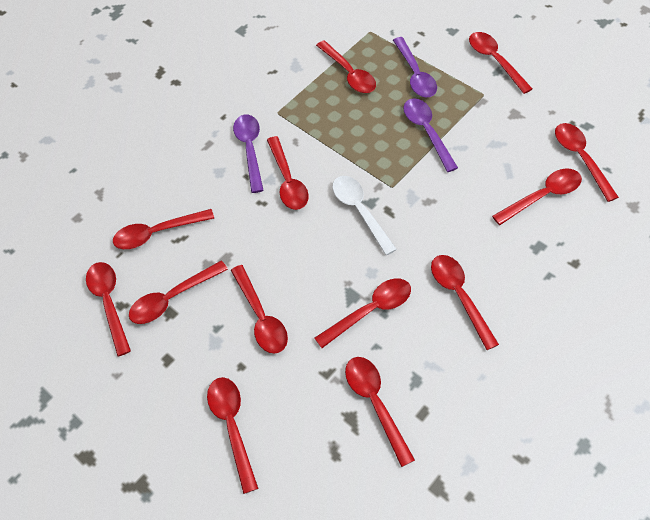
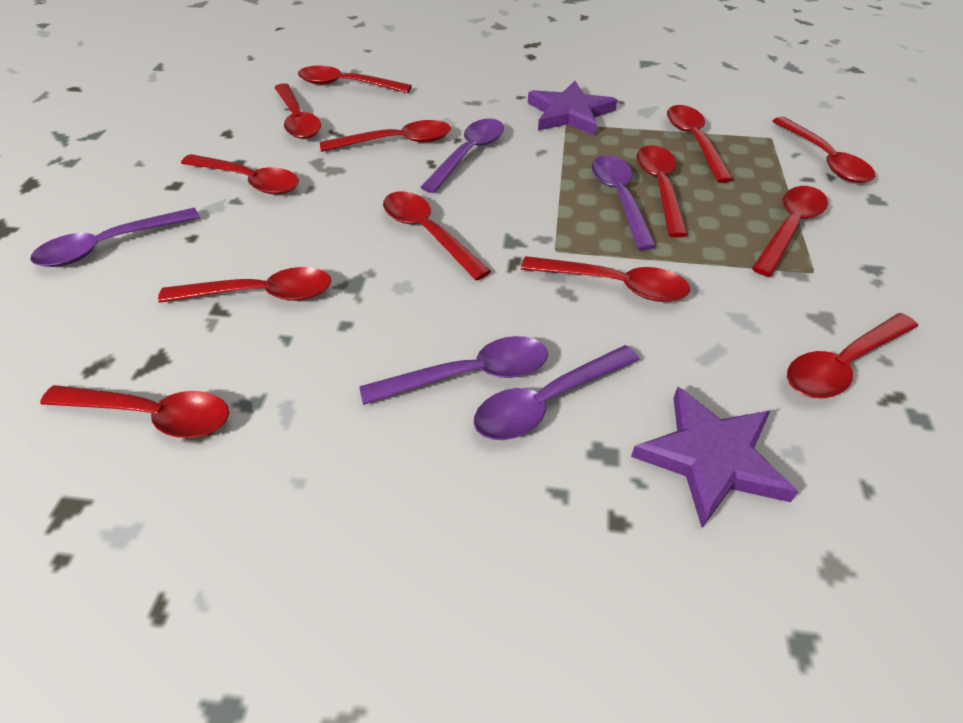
purple spoon: [233,115,264,193] [393,37,437,97] [403,98,458,172] = 3 -> [30,208,200,267] [359,336,548,405] [421,118,504,193] [474,345,639,440] [591,155,657,250] = 5
purple star: none = 0 -> [528,81,617,136] [631,387,798,528] = 2
white spoon: [332,176,397,255] = 1 -> none = 0

